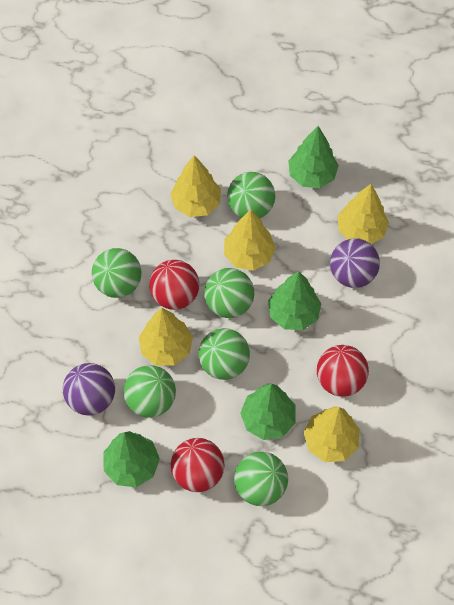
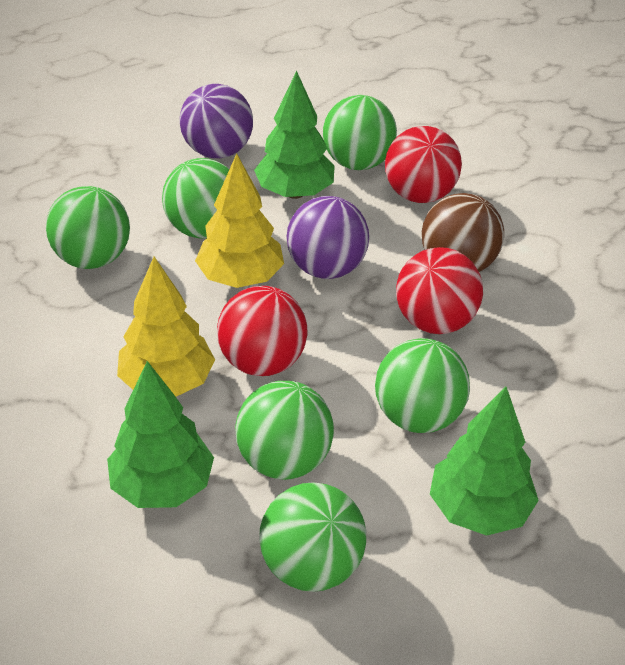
brown ball: none = 0 -> [422,193,504,272] = 1
green tree: [104,431,160,487] [240,384,296,440] [268,271,321,330] [288,126,339,188] = 4 -> [107,361,214,508] [254,71,335,199] [430,387,539,536] = 3
yellow tree: [139,308,193,365] [170,155,221,217] [224,209,276,271] [304,406,360,462] [338,184,389,244] = 5 -> [117,257,215,397] [195,153,284,288] = 2

